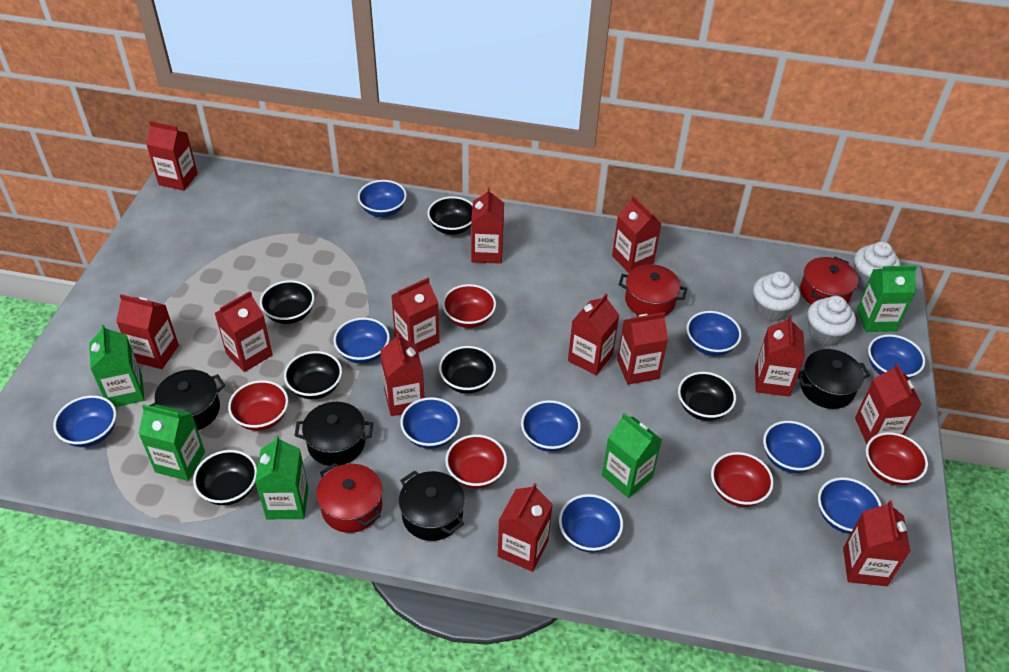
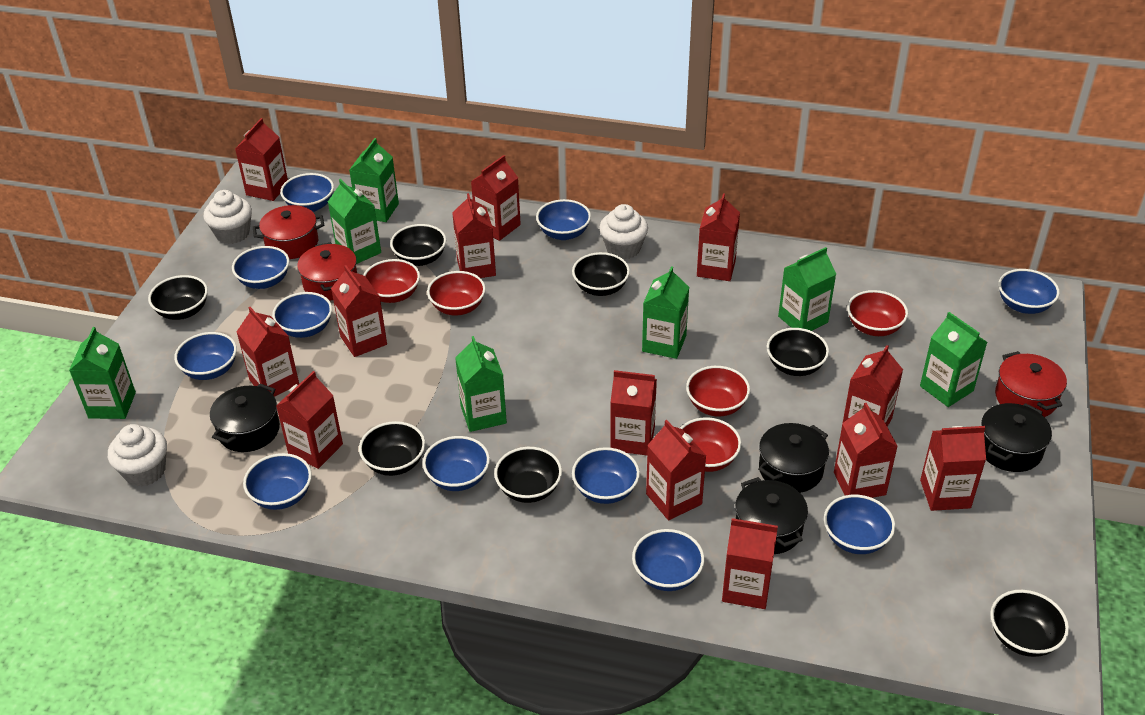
black bowl: [193,450,257,505] [260,280,315,324] [284,351,342,399] [427,196,473,235] [439,346,496,394] [678,372,736,421] = 6 -> [148,275,208,320] [359,421,425,476] [390,224,446,266] [494,447,562,503] [572,252,630,296] [767,328,829,376] [990,590,1069,657] = 7
blue bowl: [53,395,117,447] [333,318,390,364] [358,180,407,217] [400,397,460,449] [521,400,581,452] [559,494,623,552] [686,311,742,356] [763,421,824,473] [818,477,882,534] [868,334,925,379] = 10 -> [174,332,237,380] [232,246,290,289] [243,453,312,510] [272,292,332,338] [280,173,334,212] [423,436,490,491] [536,199,591,240] [572,447,640,504] [632,529,704,591] [824,495,895,554] [998,269,1060,314] = 11
green carton: [89,324,144,407] [138,404,205,481] [255,435,308,519] [602,413,662,498] [857,265,917,332] = 5 -> [69,327,136,419] [328,179,381,264] [349,138,399,222] [455,336,507,432] [642,266,689,359] [778,247,836,331] [920,312,987,407] = 7

